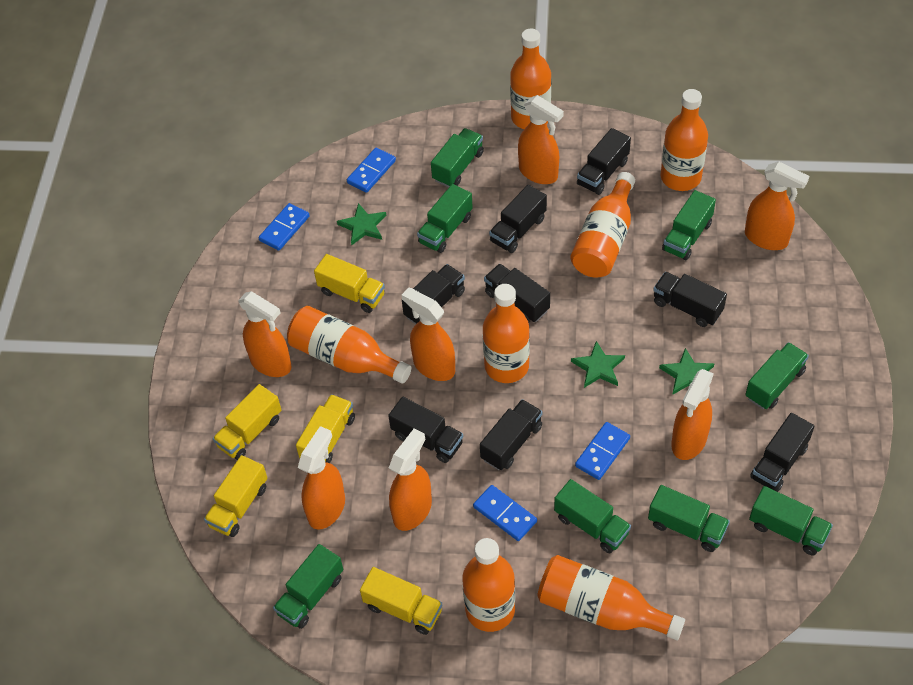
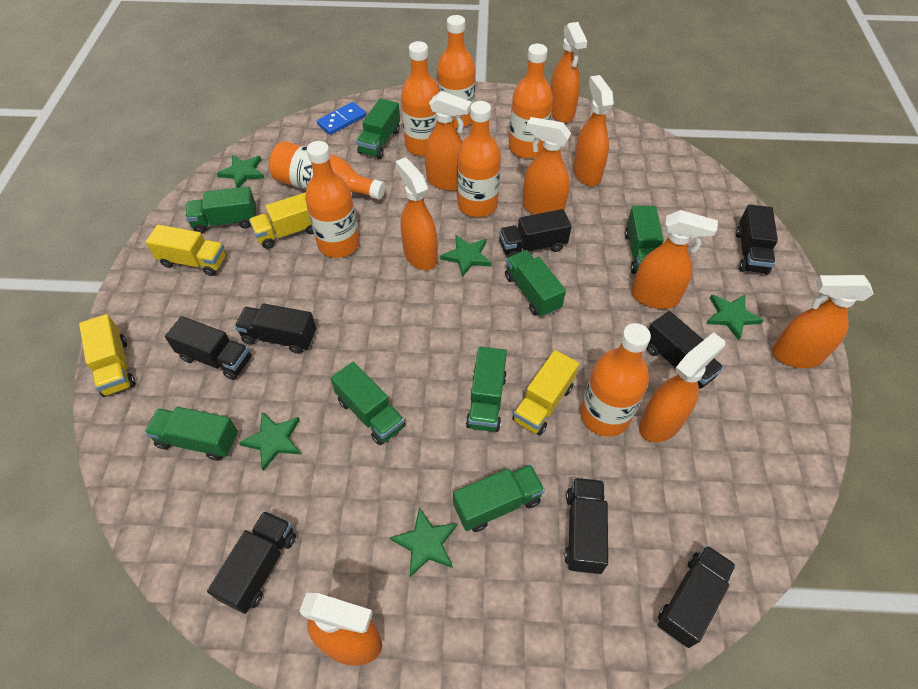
blue domino: [258,203,310,251] [347,148,396,193] [473,485,537,541] [575,422,630,480] = 4 -> [317,102,366,135] = 1
green star: [337,203,386,246] [571,341,625,388] [659,348,714,395] = 3 -> [217,155,265,188] [239,412,301,471] [390,507,457,577] [440,235,492,277] [706,295,764,340] = 5
orange spray bottle: [238,291,292,377] [298,426,345,530] [389,428,432,531] [402,288,455,381] [518,95,564,184] [671,369,714,460] [745,162,809,250] = 7 -> [300,593,382,666] [395,157,438,270] [425,91,472,191] [522,117,571,215] [550,22,587,123] [573,75,614,186] [631,210,718,309] [639,332,725,443] [772,275,874,368] = 9
yellow truck: [204,455,268,537] [213,384,281,460] [296,394,355,463] [314,254,385,313] [360,567,442,635] = 5 -> [79,314,136,397] [146,225,226,276] [249,192,314,249] [512,350,579,435] = 4

